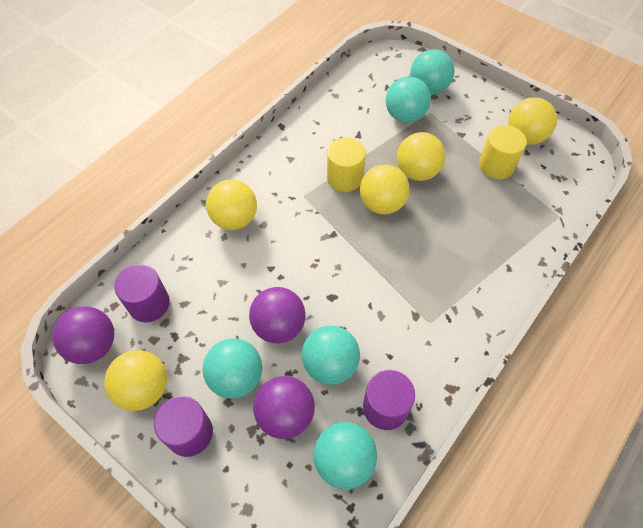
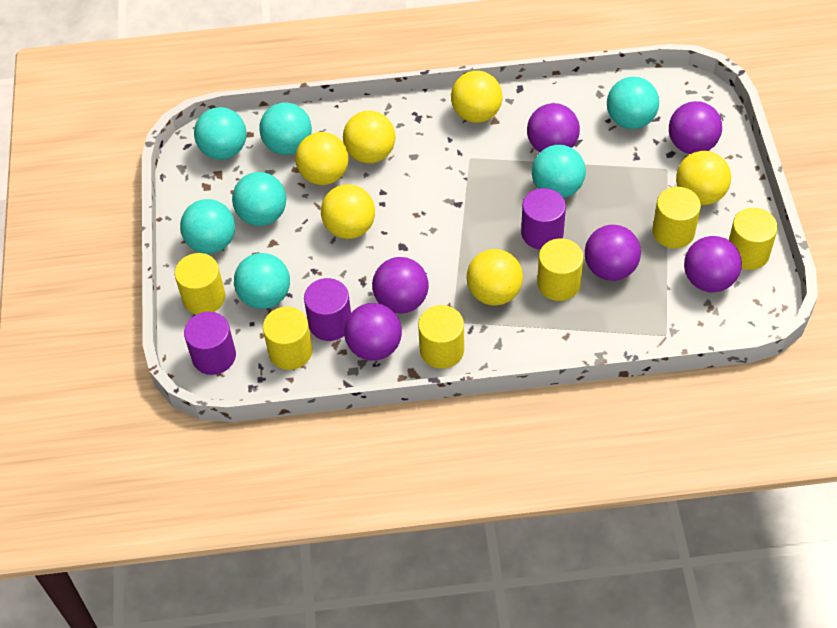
purple ball: [52,306,114,364] [249,287,306,343] [253,376,315,439] = 3 -> [344,303,402,361] [372,257,429,314] [527,103,580,152] [585,225,641,281] [669,101,722,154] [684,236,742,292] = 6
turquoise ball: [202,338,262,399] [302,326,360,385] [313,422,377,489] [386,76,431,123] [410,49,454,95] = 5 -> [180,199,235,254] [194,107,246,160] [232,172,286,226] [234,253,290,309] [259,102,312,155] [532,145,586,198] [607,77,659,129] = 7
yellow ball: [104,350,167,411] [206,179,257,230] [360,165,410,215] [397,132,445,181] [508,97,557,145] = 5 -> [296,132,349,185] [321,184,375,239] [343,111,395,164] [451,71,502,123] [467,249,523,306] [676,151,731,205] = 6
yellow cylinder: [327,137,366,192] [479,125,527,179] = 2 -> [175,253,225,315] [263,307,313,370] [418,305,464,369] [537,238,583,301] [652,187,701,248] [729,208,778,270] = 6

